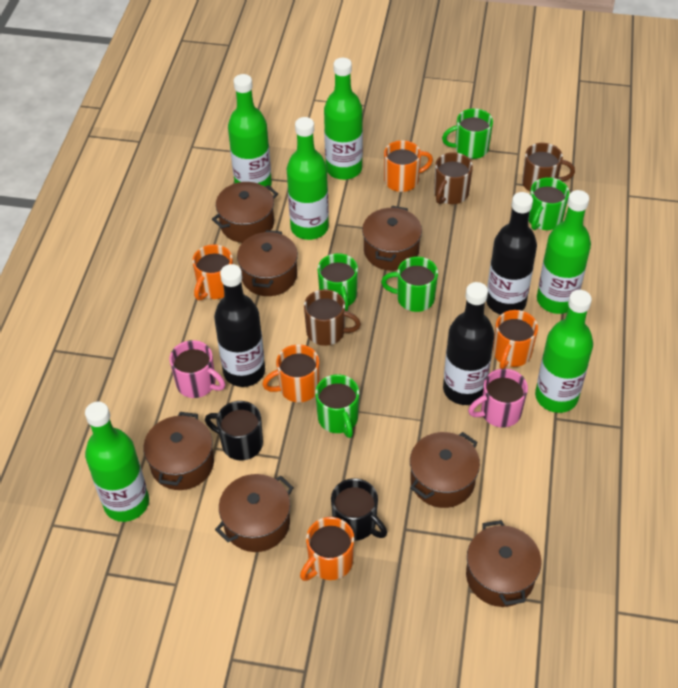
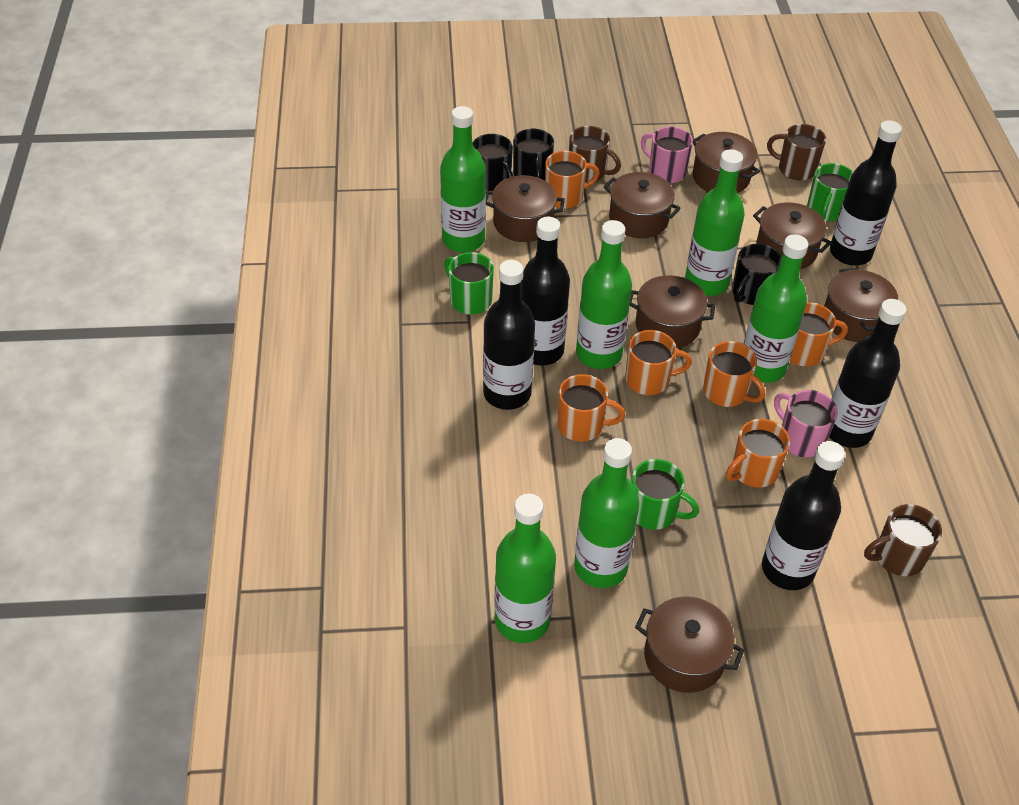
black bottle: [214,264,265,387] [443,282,494,405] [486,192,537,315] = 3 -> [483,260,535,410] [521,217,570,366] [762,441,845,590] [829,299,907,448] [830,121,902,266] = 5
black mug: [205,401,263,460] [331,478,387,541] = 2 -> [473,134,513,191] [513,129,554,180] [732,244,782,305] = 3
green mug: [315,374,359,438] [317,253,358,311] [381,257,438,312] [442,108,493,159] [528,177,569,230] = 5 -> [444,252,494,315] [631,459,699,530] [807,163,853,221] = 3
orange mug: [192,244,233,300] [262,344,319,402] [300,517,354,581] [384,140,433,192] [493,310,538,369] = 5 -> [545,151,599,209] [557,374,625,442] [625,330,692,395] [703,341,765,407] [726,419,790,488] [790,302,848,366] = 6

